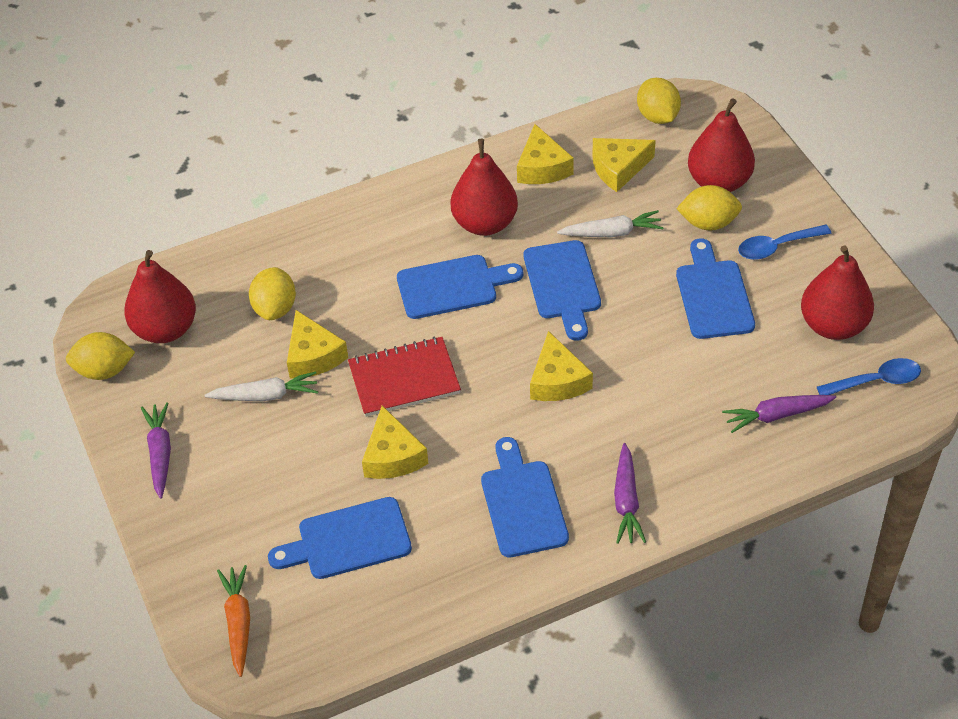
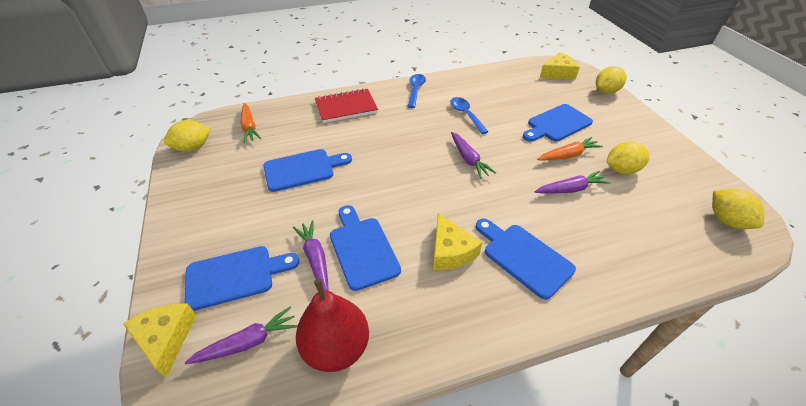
orange carrot: [217,565,250,677] = 1 -> [240,103,261,143] [537,137,603,161] = 2
purple carrot: [141,402,171,499] [614,443,646,544] [722,395,836,433] = 3 -> [185,306,298,365] [293,220,328,291] [451,132,496,179] [535,171,611,194] = 4
red pear: [124,250,196,343] [451,139,518,236] [688,98,755,192] [801,246,874,340] = 4 -> [296,278,369,372] = 1
white carrot: [205,371,318,401] [557,210,664,237] = 2 -> none = 0
yellow cheese: [287,310,348,379] [362,406,428,479] [517,124,574,184] [530,331,593,401] [592,138,656,192] = 5 -> [123,304,197,378] [433,214,482,270] [540,52,580,79] = 3

